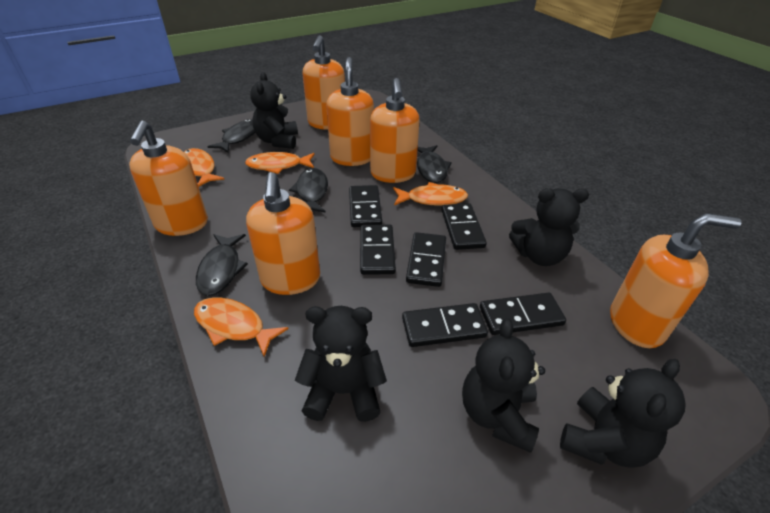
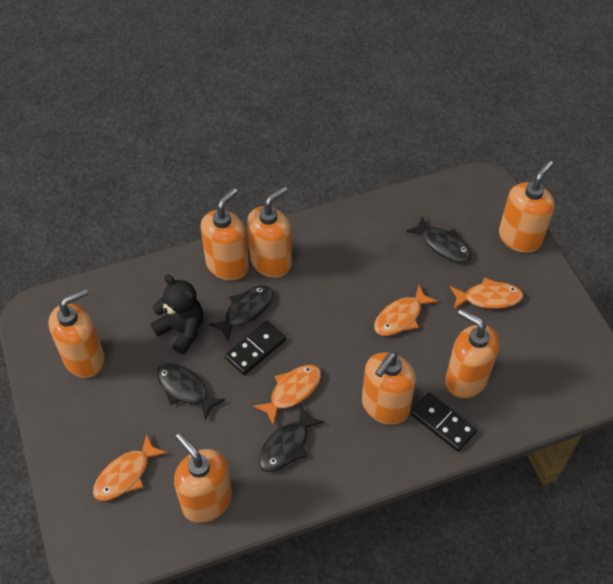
black domino: [349,185,382,227] [360,225,396,275] [402,303,488,347] [406,232,446,287] [442,203,487,250] [480,293,566,335] = 6 -> [225,320,286,375] [410,392,477,452] = 2
black teddy bear: [251,72,298,149] [295,306,387,422] [462,318,545,453] [509,188,589,266] [560,359,686,468] = 5 -> [151,275,204,354] = 1
orange soap dispenser: [129,121,208,236] [246,172,320,295] [302,35,345,130] [326,57,374,166] [370,78,420,183] [610,213,742,348] = 6 -> [49,288,105,378] [174,433,232,523] [201,188,249,281] [247,186,292,278] [362,352,416,425] [445,309,499,398] [499,161,555,253] = 7

